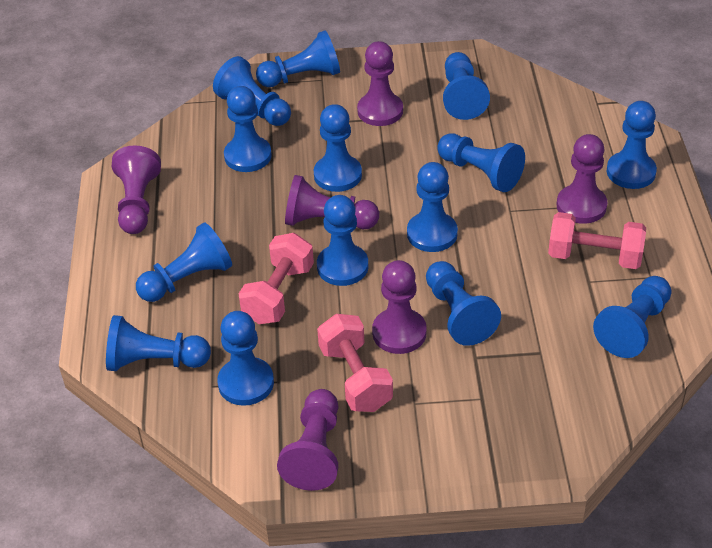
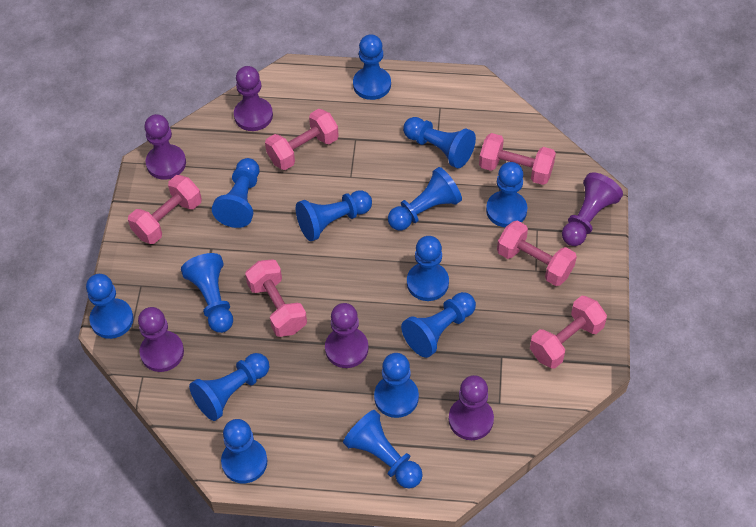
pink dumbbell: [239,233,314,324] [317,314,393,412] [548,212,646,269] = 3 -> [128,175,202,244] [245,259,307,337] [265,109,339,170] [479,133,556,185] [497,220,577,286] [530,296,607,369] = 6

